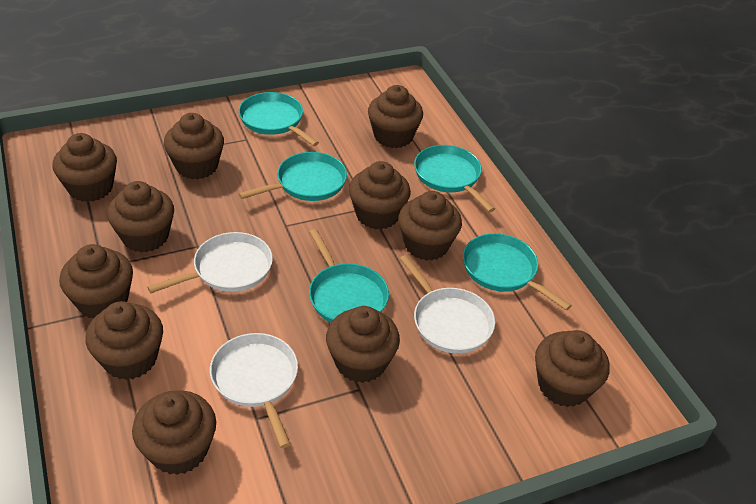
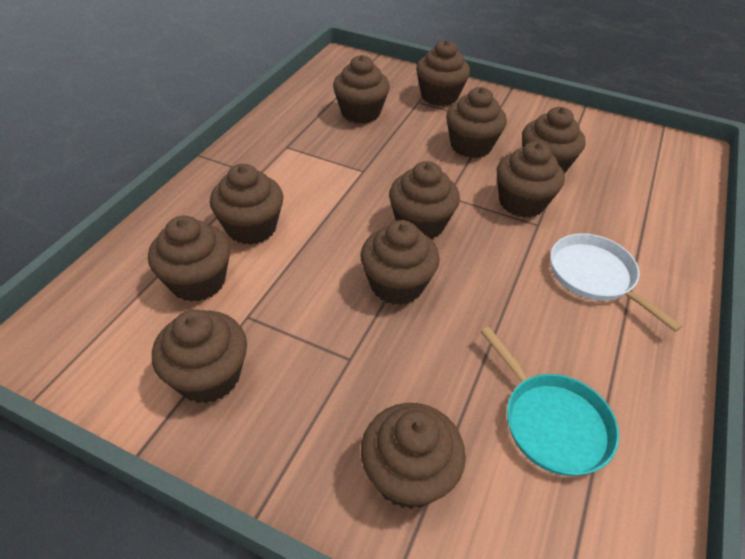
turquoise pan: [239,92,319,146] [239,152,347,201] [309,229,389,322] [414,145,495,212] [463,233,572,310] = 5 -> [481,327,619,476] = 1
white pan: [147,232,273,293] [210,333,298,448] [399,255,495,354] = 3 -> [550,233,682,332] = 1

